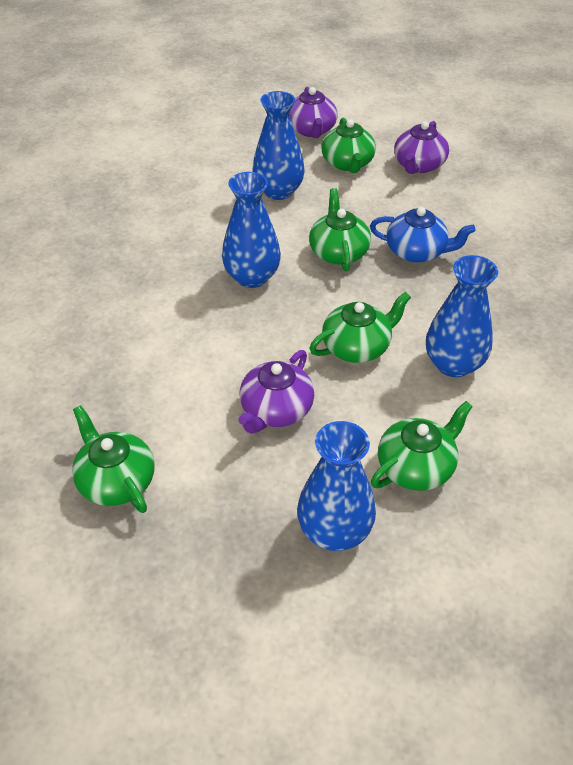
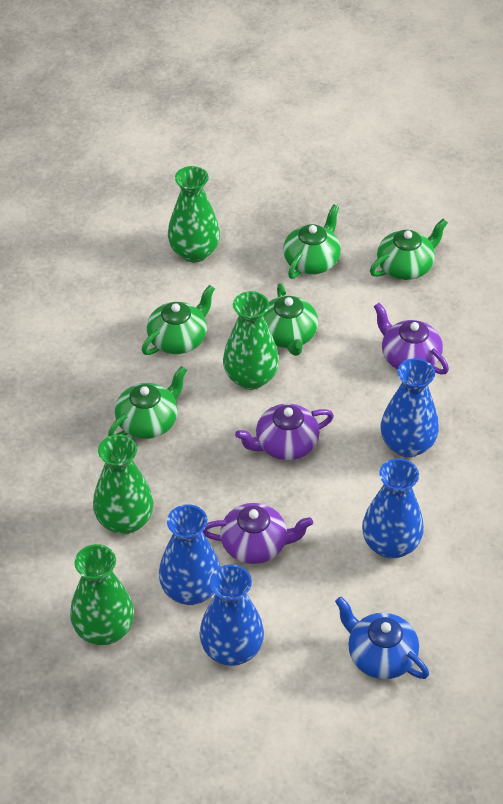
green vase: none = 0 -> [70,544,134,645] [93,434,154,534] [168,166,220,262] [223,291,279,390] = 4

